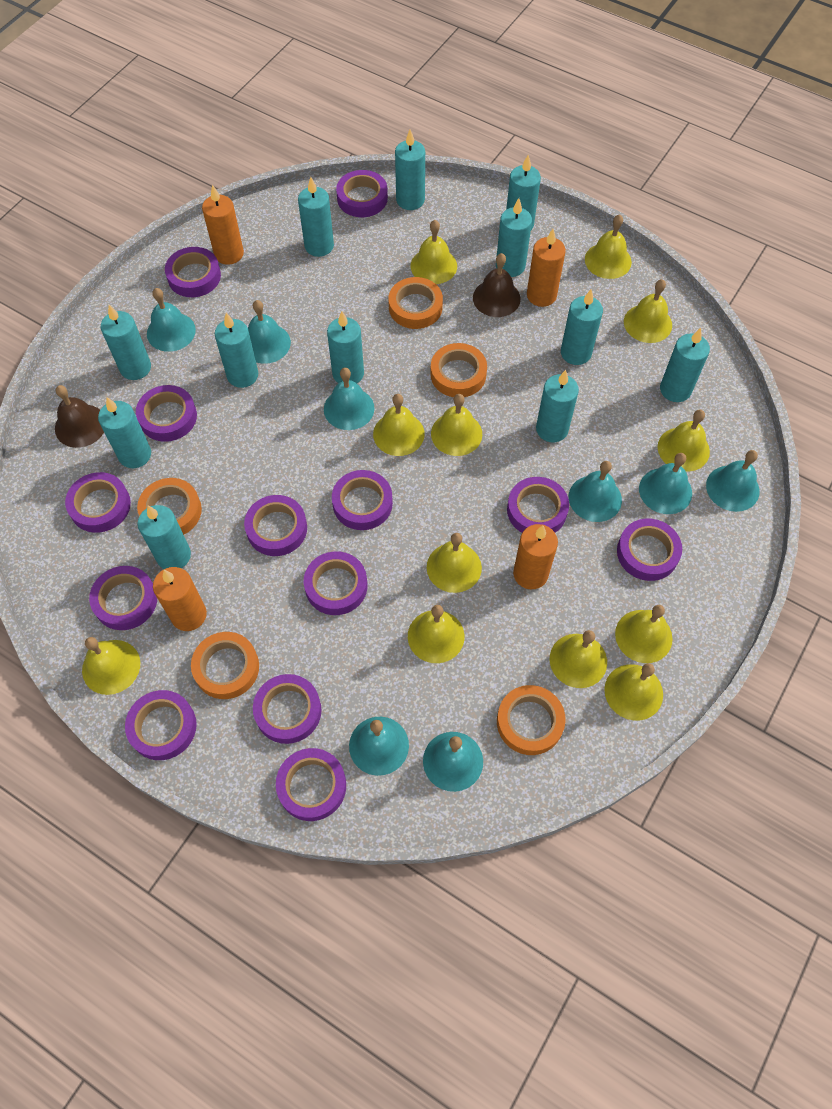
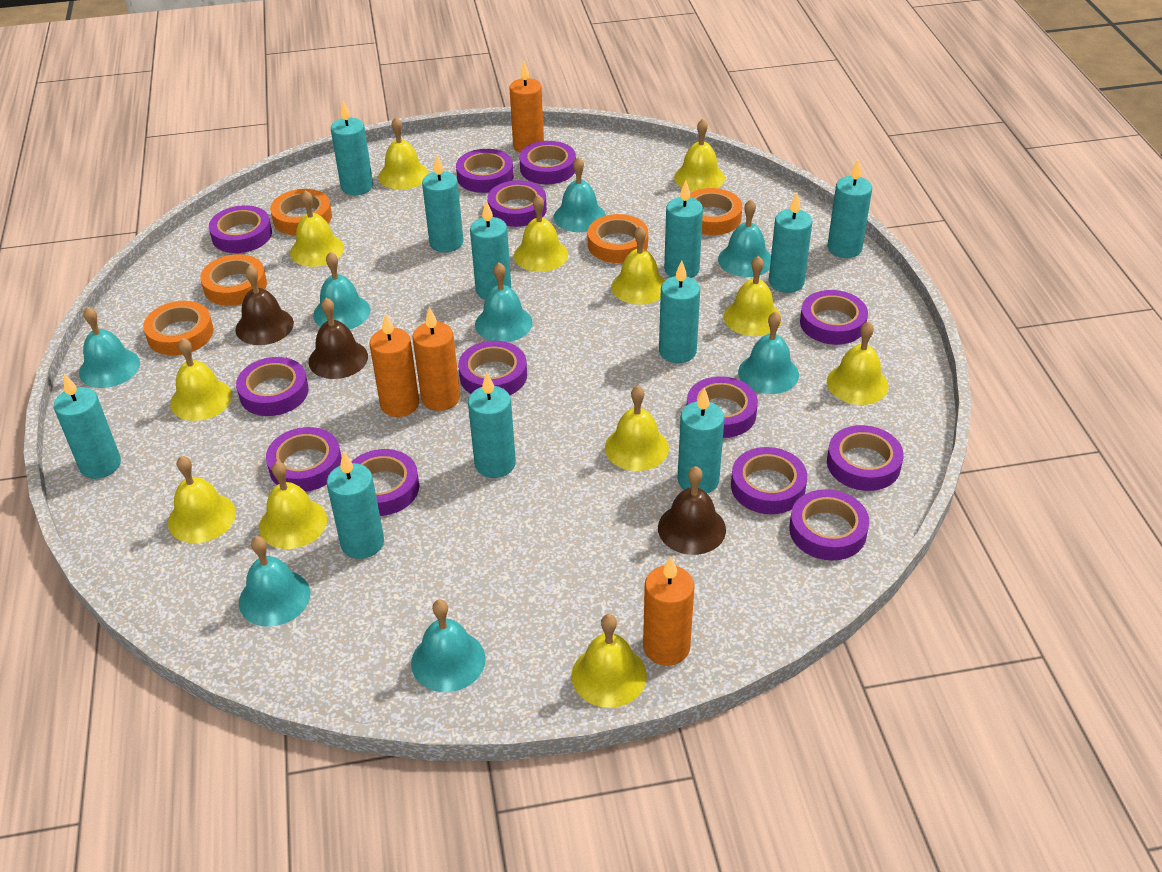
brown bell: [55,385,104,448] [473,253,521,317] = 2 -> [236,266,294,345] [309,298,368,379] [658,466,726,555] = 3
turquoise candle: [98,397,151,468] [101,305,151,380] [137,505,191,569] [215,313,258,388] [298,177,334,257] [327,311,364,383] [395,130,425,210] [496,198,532,277] [506,155,541,230] [536,370,579,442] [561,289,603,365] [660,328,710,402] = 12 -> [54,374,121,479] [327,451,384,559] [331,101,373,195] [422,155,463,252] [468,372,516,478] [470,201,511,299] [659,261,700,363] [664,181,703,278] [678,387,725,493] [769,193,812,293] [827,159,872,258] = 11

